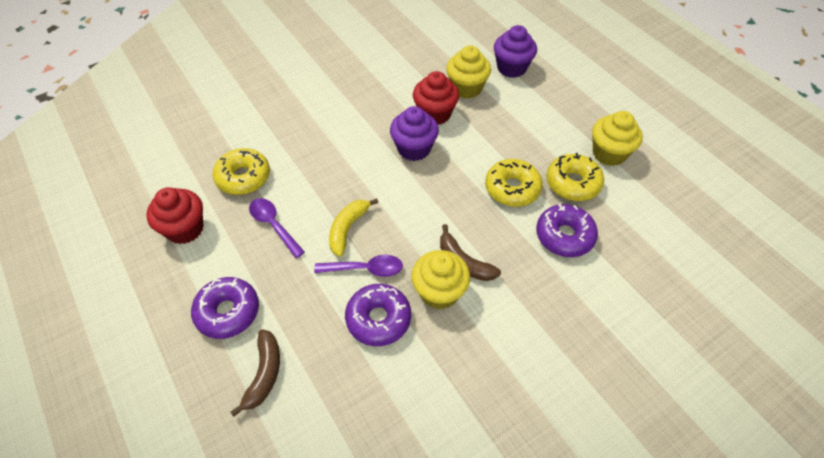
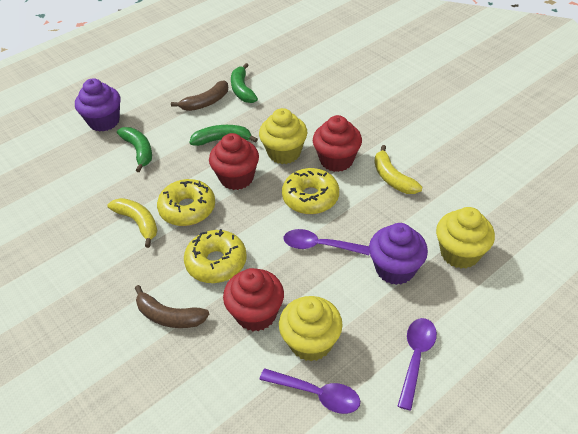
green banana: none = 0 -> [117,127,152,172] [189,125,258,146] [231,63,258,103] = 3
purple donut: [191,277,259,339] [345,284,411,346] [536,204,598,257] = 3 -> none = 0
purple spoon: [249,198,305,258] [314,255,403,277] = 2 -> [259,368,360,414] [284,229,370,255] [398,318,437,411] = 3
red cupcake: [146,187,204,244] [413,71,459,125] = 2 -> [209,133,259,190] [223,268,284,331] [313,115,362,172] = 3
yellow banana: [329,198,378,257] = 1 -> [107,198,158,248] [375,145,422,194] = 2

